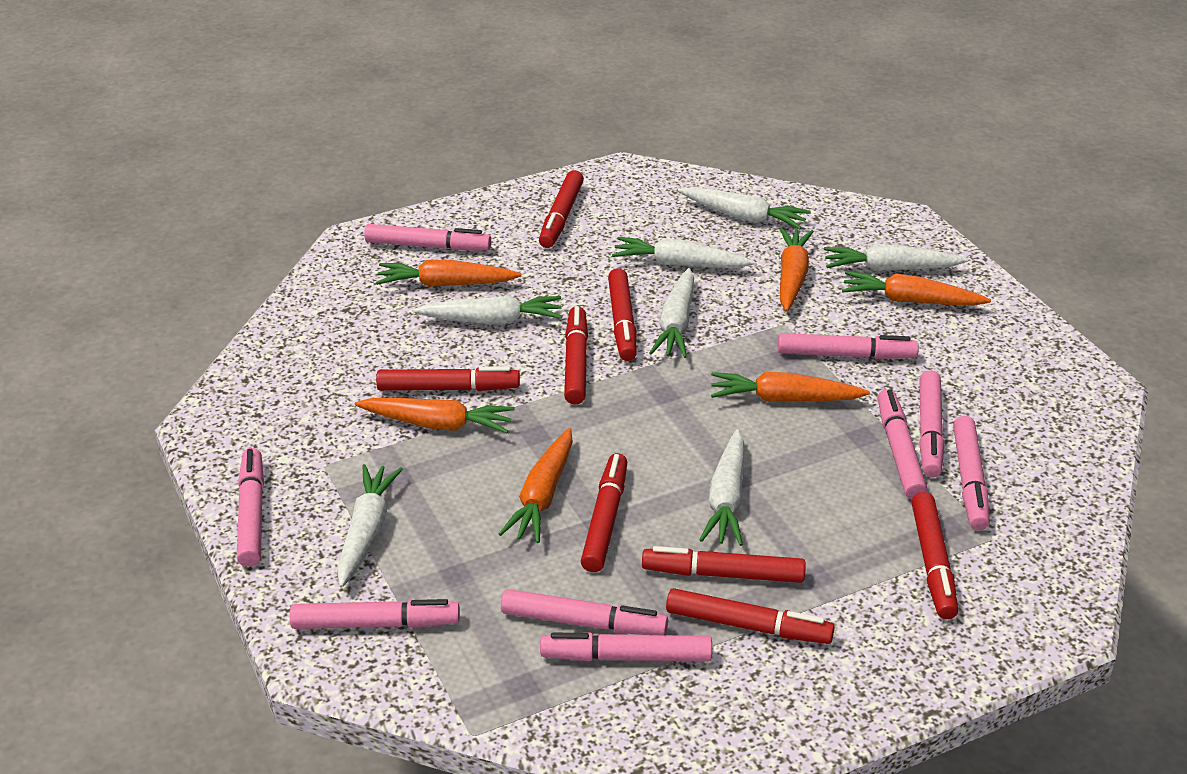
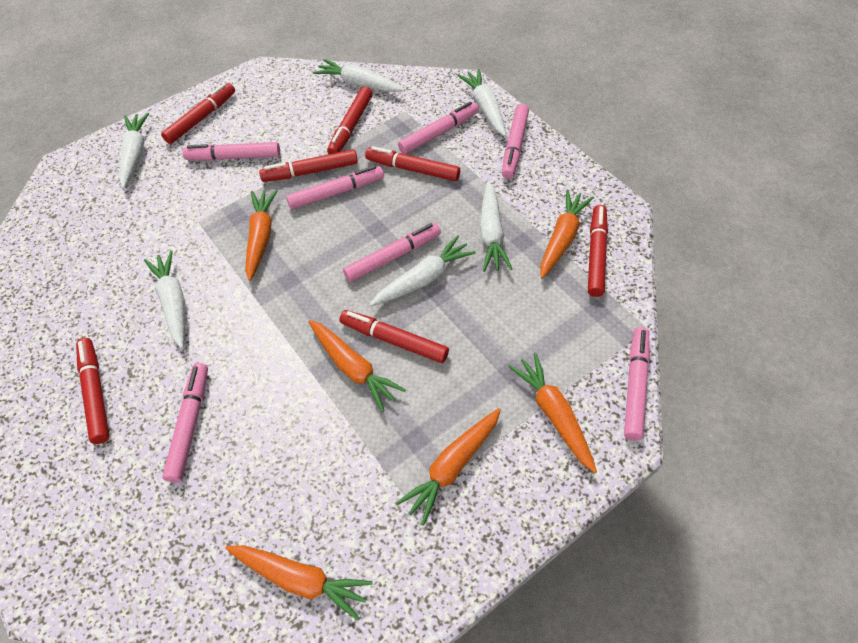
pink marker: [237,448,264,567] [290,599,460,629] [364,224,491,250] [501,589,668,635] [540,632,712,662] [778,333,919,359] [878,389,927,499] [919,370,944,477] [953,416,990,530] = 9 -> [162,363,208,483] [183,142,280,161] [286,165,384,210] [343,223,441,282] [398,102,479,154] [502,104,529,179] [624,327,650,441] = 7
red marker: [376,366,520,391] [539,170,584,248] [564,306,588,405] [581,453,627,572] [608,268,637,361] [642,546,806,583] [666,588,835,644] [912,492,958,619] = 8 -> [76,338,109,444] [161,83,235,144] [259,149,358,182] [327,87,372,154] [340,310,449,363] [365,146,460,181] [588,205,608,297] = 7
white carrot: [337,464,403,588] [413,296,562,324] [612,237,755,268] [649,268,694,358] [678,187,811,229] [700,429,744,546] [824,244,968,271] = 7 -> [119,113,149,189] [144,250,185,349] [313,59,405,92] [370,235,476,306] [457,69,506,137] [480,181,512,272] = 6

